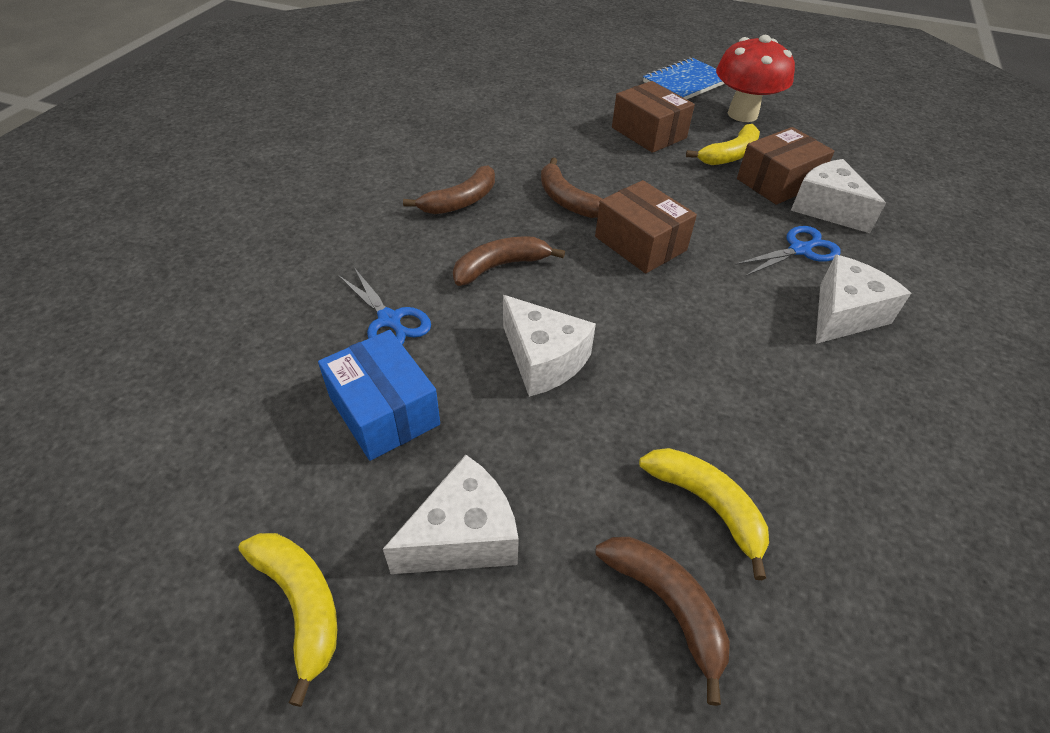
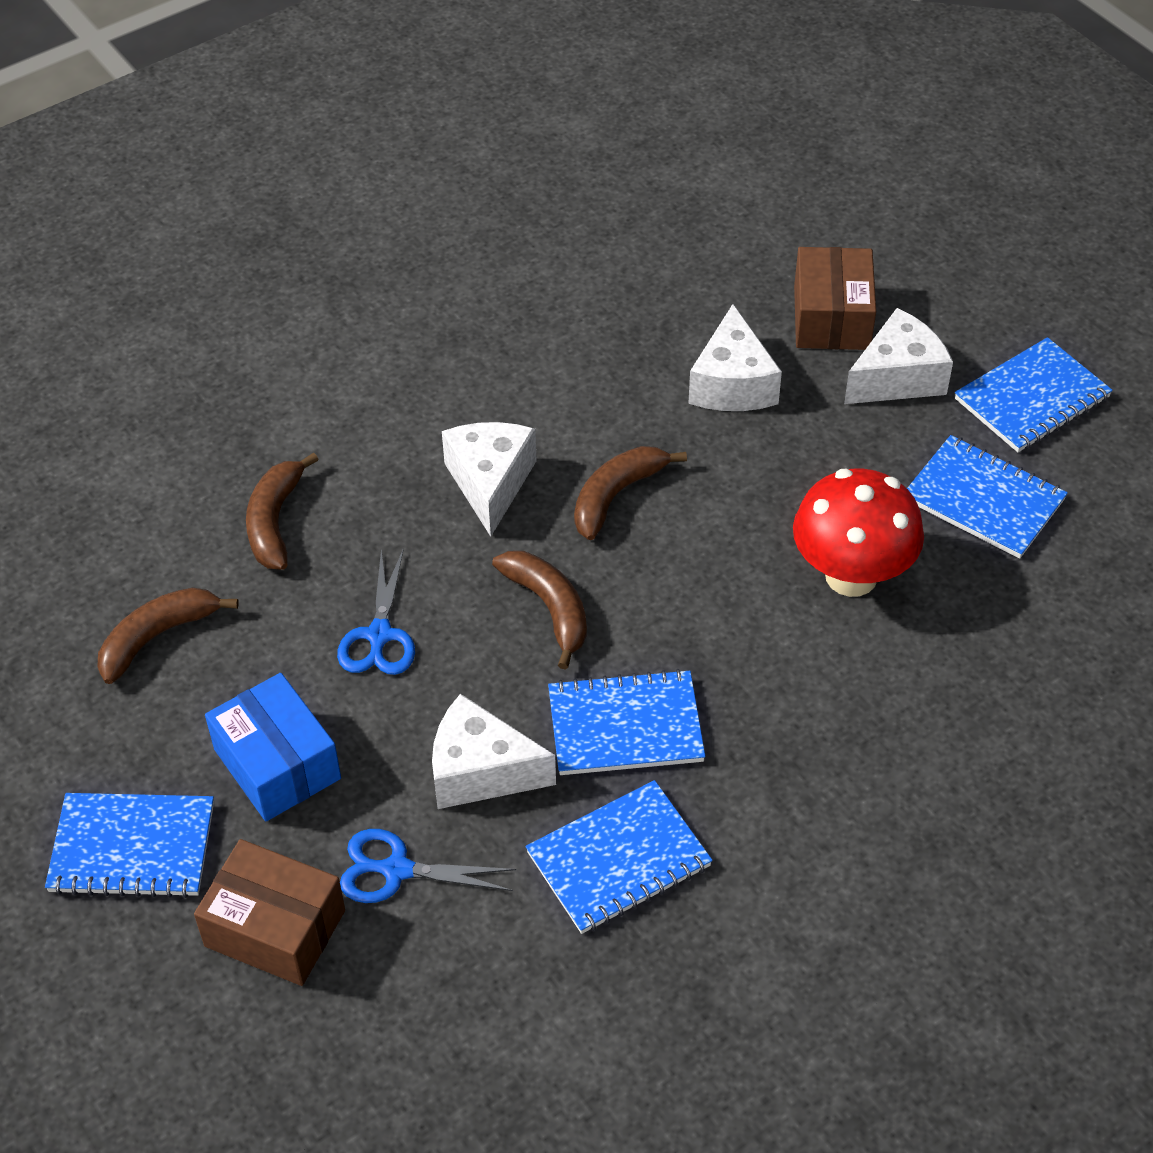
blue notebook: [643,57,725,99] = 1 -> [45,793,214,898] [526,780,713,934] [548,669,705,775] [907,435,1068,559] [955,337,1113,452] = 5
brown box: [595,180,697,273] [612,81,695,153] [737,127,834,205] = 3 -> [194,839,345,986] [794,247,876,350] = 2
yellow banana: [239,533,337,707] [639,448,769,580] [686,124,760,165] = 3 -> none = 0

